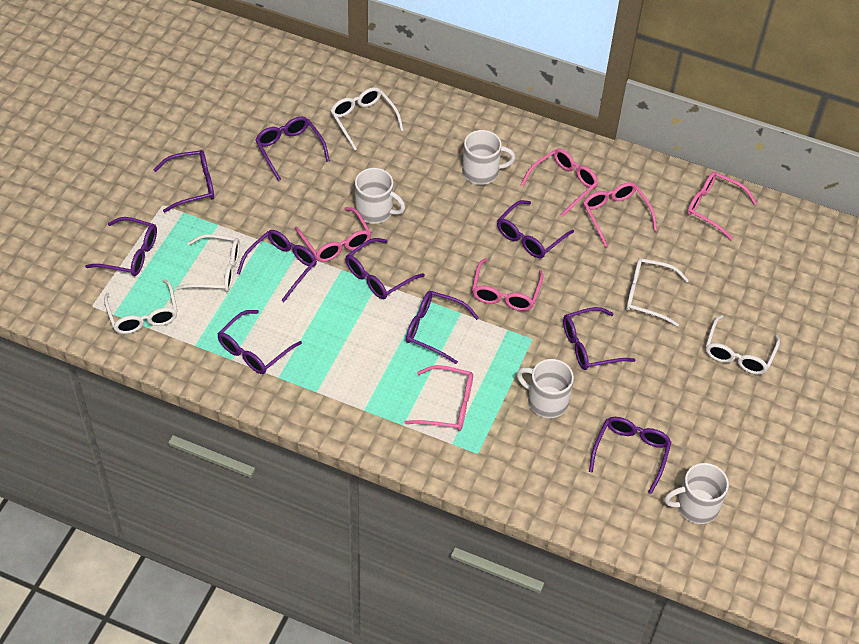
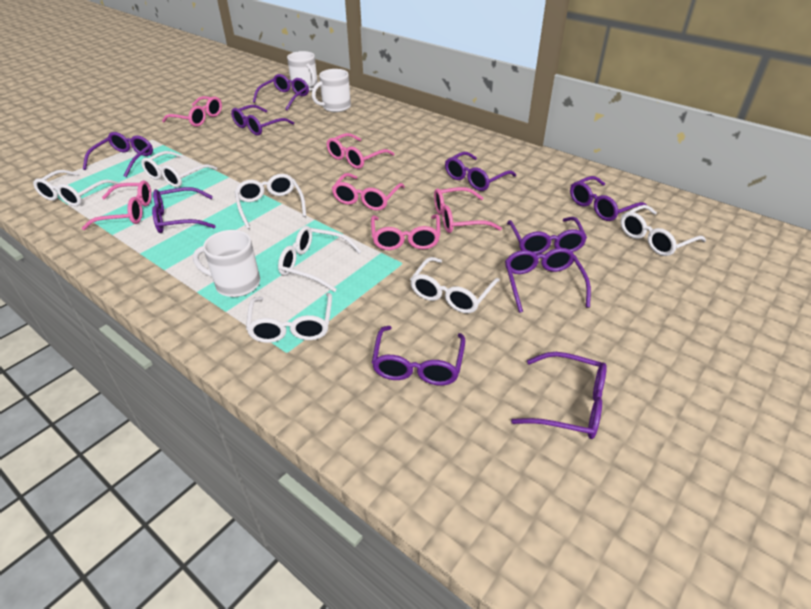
white glasses: [104,279,177,334] [175,234,240,292] [330,87,404,150] [626,258,689,327] [706,315,780,375] = 5 -> [33,170,119,206] [141,151,217,187] [235,174,306,229] [246,293,332,343] [278,226,362,292] [410,257,500,313] [621,205,706,256] = 7
white mug: [355,168,405,224] [462,130,515,185] [517,359,574,418] [664,463,729,524] = 4 -> [193,230,260,297] [287,51,318,91] [312,69,351,112] = 3

